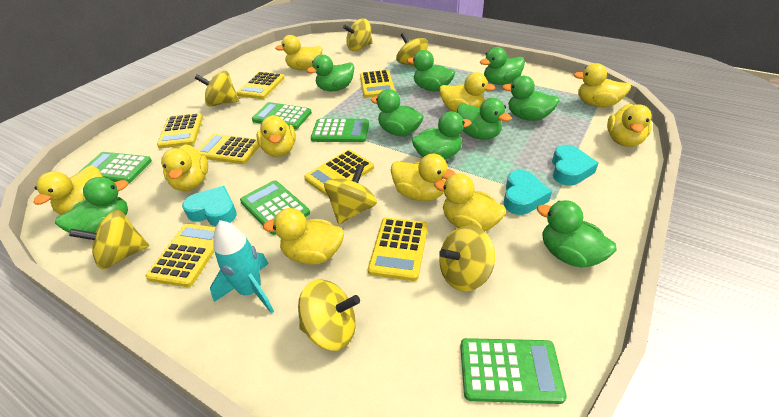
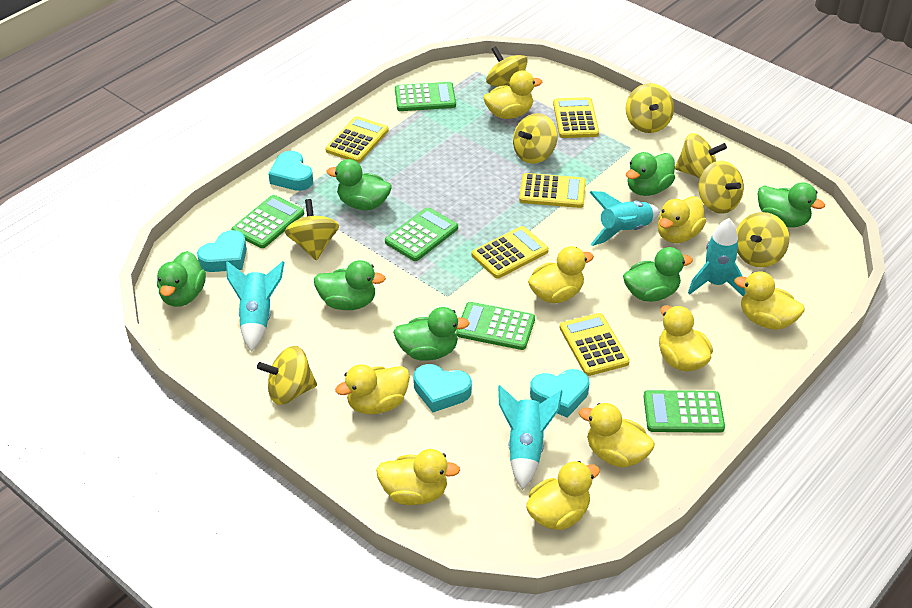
green duck: [55,177,128,233] [306,55,354,91] [371,89,424,136] [407,50,455,91] [412,111,471,160] [457,98,511,139] [480,47,525,85] [502,76,560,121] [537,200,616,268] = 9 -> [157,251,206,307] [314,260,386,310] [327,159,392,210] [393,307,470,361] [623,247,693,302] [626,152,675,196] [758,182,825,228] = 7
turquoise heart: [182,186,237,226] [503,170,552,215] [552,145,599,186] = 3 -> [197,230,247,272] [268,151,313,191] [413,364,472,412] [530,369,590,418] = 4
turquoise rocket: [210,220,274,314] = 1 -> [226,261,285,352] [498,385,563,490] [589,191,660,246] [688,218,745,296] = 4
yellow calculator: [145,224,216,287] [157,113,203,149] [197,134,260,164] [236,72,284,99] [304,150,374,196] [360,70,395,98] [368,218,428,281] = 7 -> [325,116,389,163] [472,226,549,278] [519,173,586,208] [553,97,599,138] [560,313,630,376] = 5
yellow duck: [33,165,103,215] [161,144,208,191] [257,115,296,157] [263,208,344,265] [275,35,323,70] [391,154,456,201] [434,173,506,231] [439,72,495,112] [574,63,631,107] [607,104,652,147] = 10 -> [335,364,410,415] [376,449,460,505] [483,70,542,119] [526,461,600,530] [528,246,594,303] [579,403,655,467] [658,196,706,243] [659,305,713,372] [734,271,804,330] = 9
yellow spinning top: [69,210,149,269] [195,71,239,107] [298,280,360,351] [324,164,377,224] [343,18,373,51] [396,33,428,67] [439,225,495,291] = 7 -> [257,346,317,405] [285,199,339,260] [486,46,528,87] [513,113,557,164] [626,83,674,133] [675,133,727,178] [699,161,744,214] [736,212,789,267] = 8

